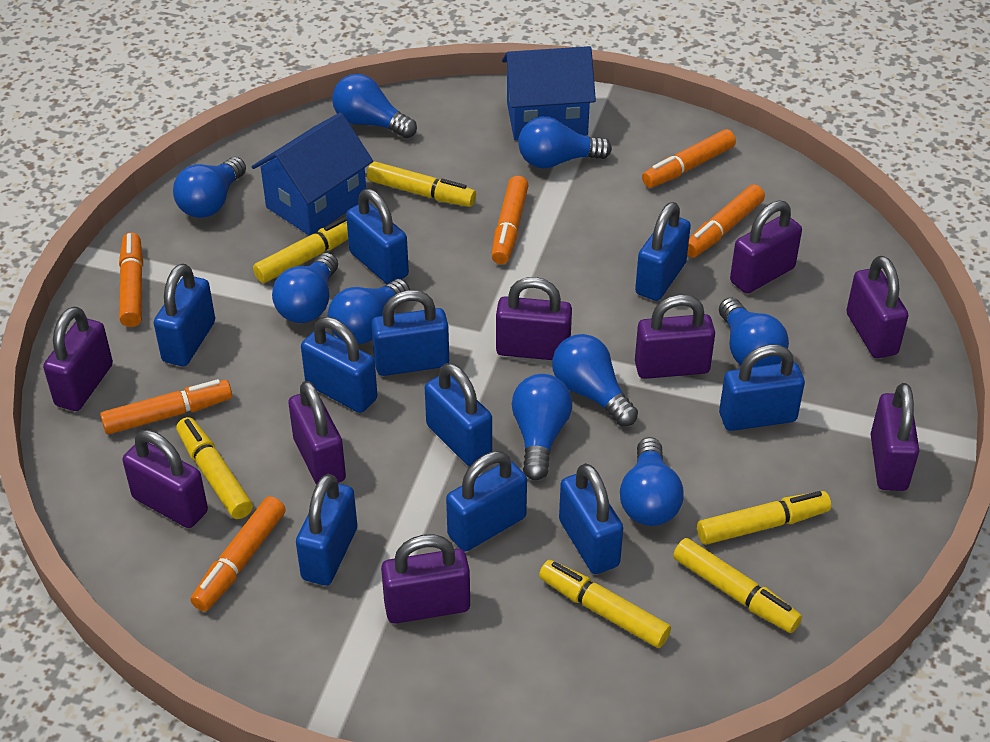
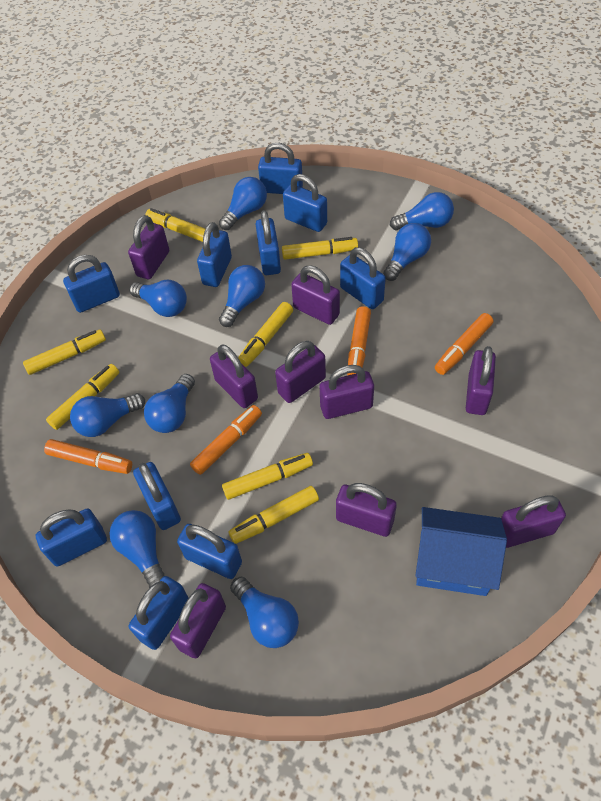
blue house: [252,112,373,236] [502,46,596,140] = 2 -> [415,507,507,596] = 1
orange marker: [100,379,232,435] [119,233,143,327] [190,496,286,611] [491,176,529,264] [642,129,736,188] [687,184,765,257] = 6 -> [44,439,132,474] [190,405,262,475] [347,306,371,375] [435,313,493,375] = 4
yellow marker: [176,417,253,519] [253,217,348,283] [367,161,476,207] [539,560,671,648] [673,538,802,633] [697,491,831,545] = 6 -> [23,329,106,375] [46,364,119,430] [145,208,205,242] [222,453,313,500] [228,486,319,544] [238,302,293,367] [282,237,358,260] = 7

